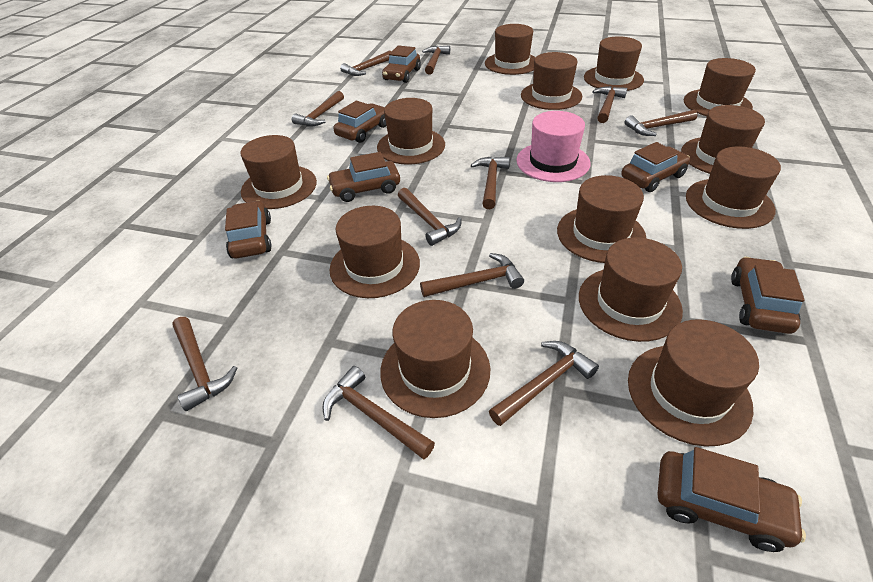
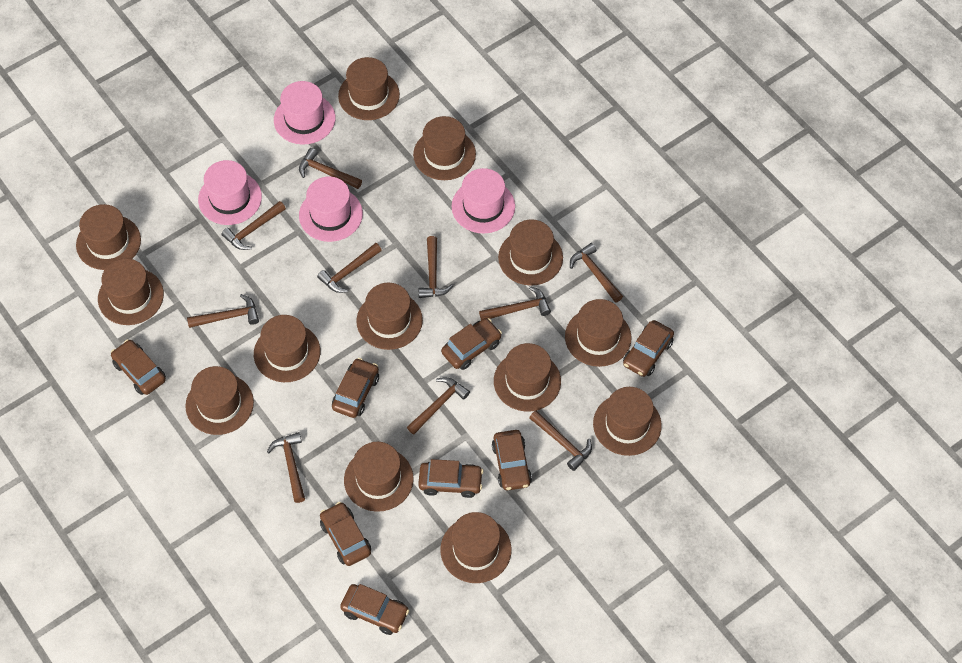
brown car: [225,200,272,258] [327,152,400,202] [333,101,386,143] [382,45,421,83] [621,142,690,192] [658,447,806,552] [731,257,805,334] = 7 -> [111,340,166,395] [320,502,371,566] [332,358,379,418] [340,584,409,635] [418,459,483,498] [441,318,502,370] [492,430,532,491] [623,320,674,377] = 8
brown hammer: [172,317,237,411] [292,91,344,126] [322,366,435,460] [340,50,391,76] [398,188,461,246] [420,253,524,297] [422,45,450,75] [471,156,510,209] [489,341,599,426] [592,86,627,123] [625,110,697,136] = 11 -> [187,294,259,328] [221,201,286,250] [267,432,305,503] [299,148,362,189] [317,243,382,293] [407,377,470,434] [419,236,453,298] [479,286,551,320] [529,411,592,471] [570,243,623,303] = 10
pink hat: [516,111,590,182] = 1 -> [198,160,262,225] [274,81,336,145] [299,177,363,242] [452,168,515,233] = 4

